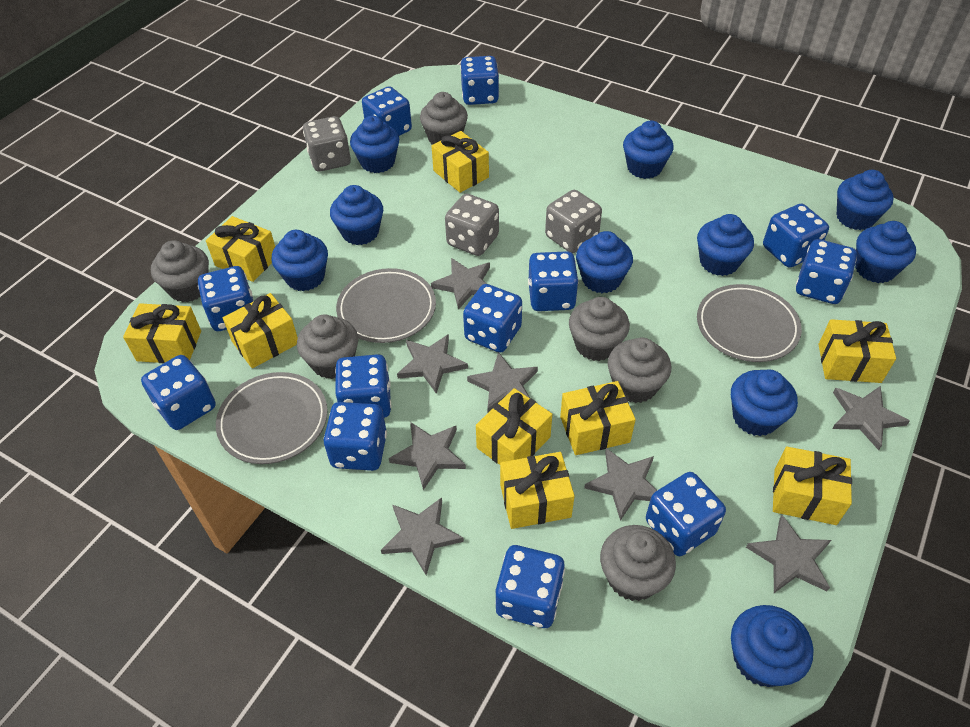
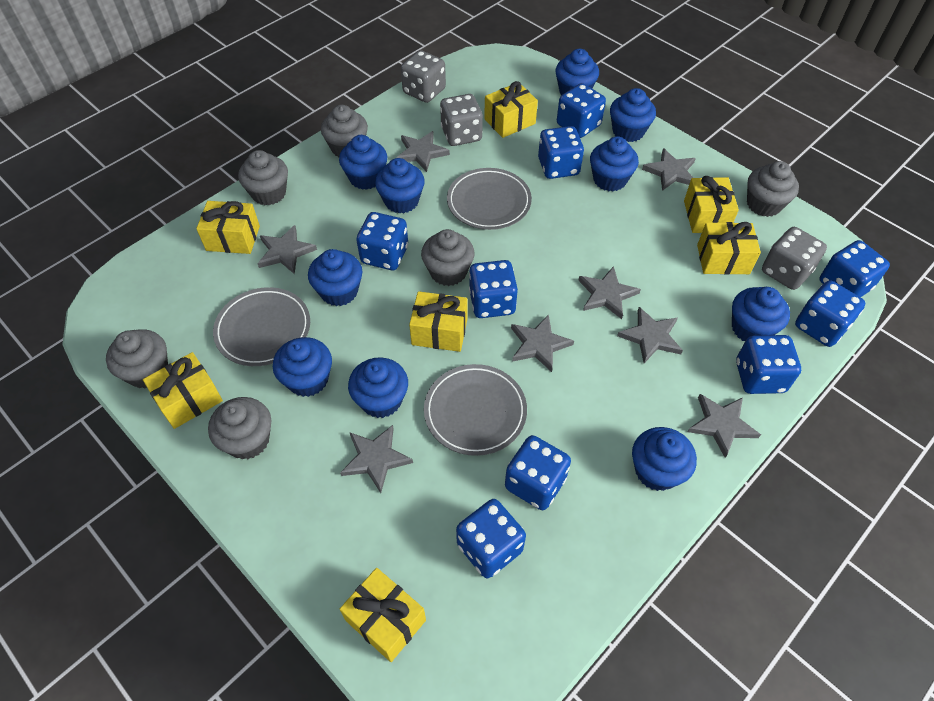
blue dice: [141,355,216,430] [198,266,253,331] [323,402,387,471] [335,354,391,418] [362,86,412,136] [460,56,499,105] [463,284,522,353] [495,545,565,628] [528,251,579,311] [646,472,726,556] [763,204,829,268] [796,239,857,304] = 12 -> [356,212,408,270] [456,499,526,578] [469,260,518,318] [505,435,571,510] [538,126,584,179] [557,83,606,138] [736,335,801,394] [795,280,866,347] [819,240,890,297] = 9
yellow gift: [123,303,201,363] [206,216,275,282] [223,293,298,368] [431,131,489,193] [476,388,552,465] [500,452,575,529] [560,381,636,455] [773,446,852,525] [818,319,896,383] = 9 -> [143,352,223,429] [196,201,260,254] [339,568,426,662] [409,291,468,352] [484,81,538,138] [684,176,739,233] [697,222,761,275] = 7

